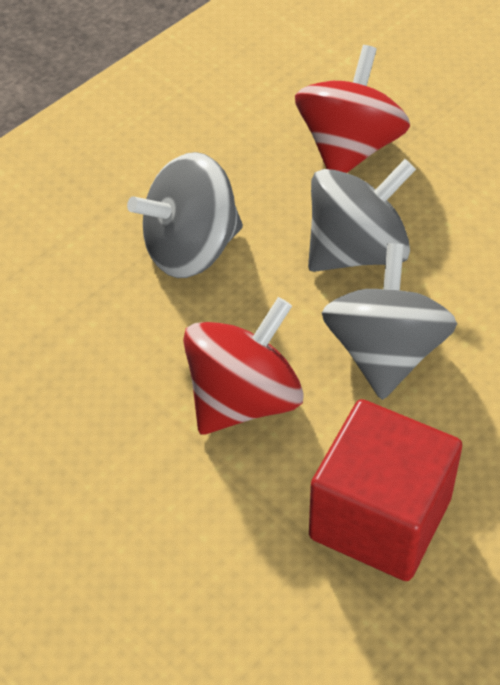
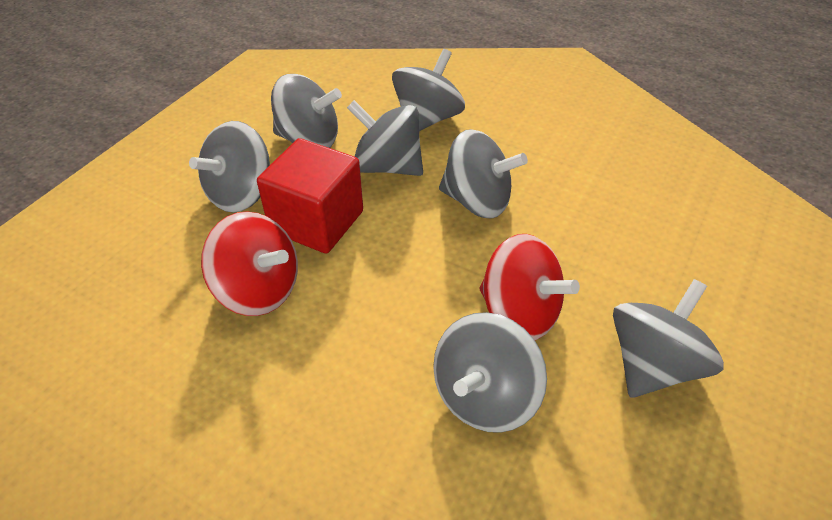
grey spinning top: [127,152,243,278] [308,159,416,272] [322,243,457,400] = 3 -> [189,121,270,213] [271,74,342,148] [347,100,423,176] [392,49,465,131] [433,312,547,433] [439,129,528,219] [613,279,724,398] = 7

